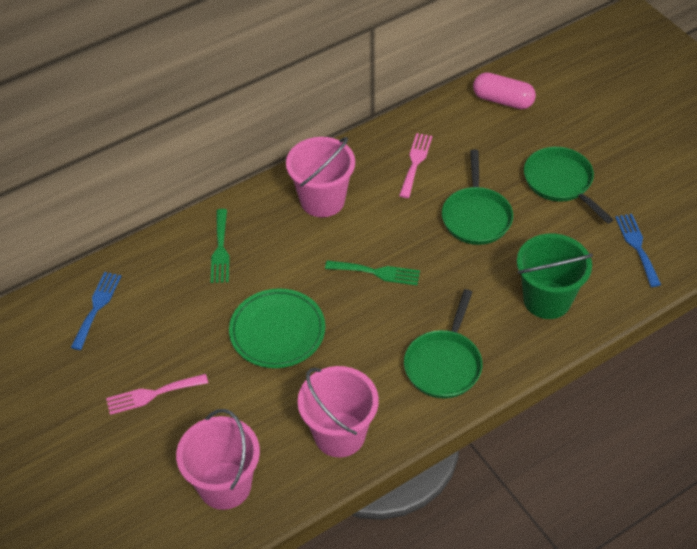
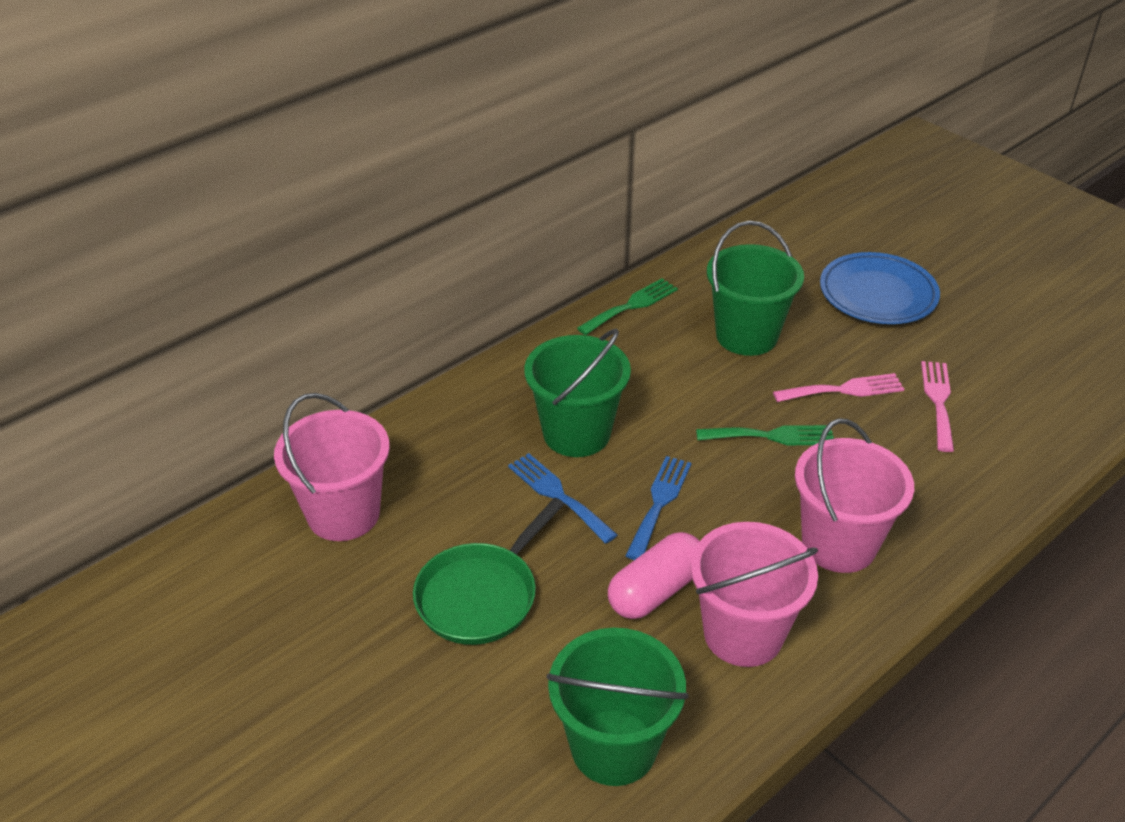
blue plate: none = 0 -> [820,252,940,324] = 1
green bucket: [517,234,593,319] = 1 -> [524,329,631,457] [546,628,689,786] [707,221,804,356] = 3
green pan: [404,289,482,398] [442,149,513,245] [524,147,614,224] = 3 -> [413,497,564,645] = 1
green plate: [229,288,325,368] = 1 -> none = 0

